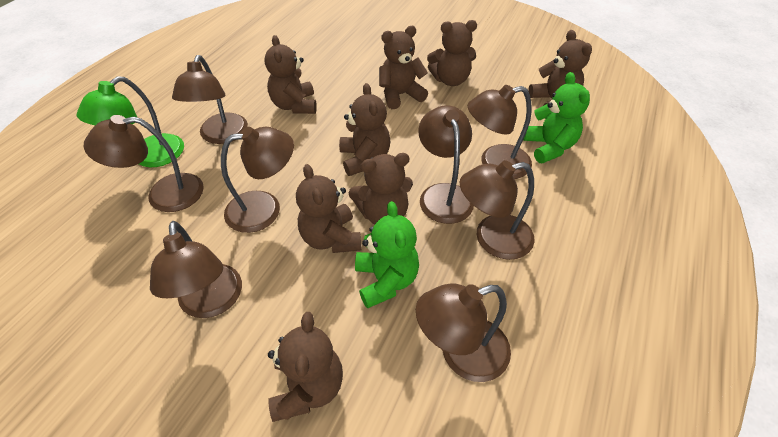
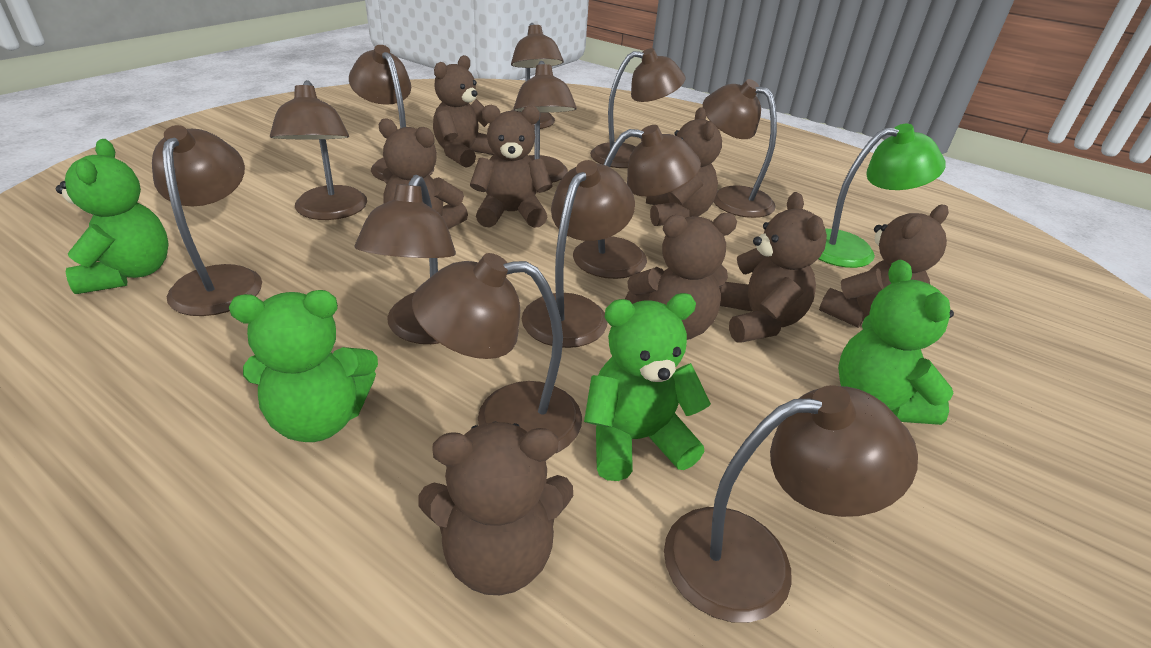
brown lamp: [84,115,204,212] [150,221,242,318] [172,55,248,144] [221,127,294,233] [416,283,511,382] [418,105,474,224] [460,160,535,260] [468,85,532,179] = 8 -> [152,125,262,316] [270,80,367,220] [349,45,434,181] [355,175,456,344] [412,253,582,453] [511,23,564,129] [514,61,577,183] [522,160,635,348] [573,125,701,279] [590,48,685,168] [664,385,918,623] [703,79,777,218] = 12
green teddy bear: [355,201,419,309] [523,72,590,164] = 2 -> [56,139,169,294] [229,290,378,442] [584,293,711,481] [838,260,954,425] = 4

